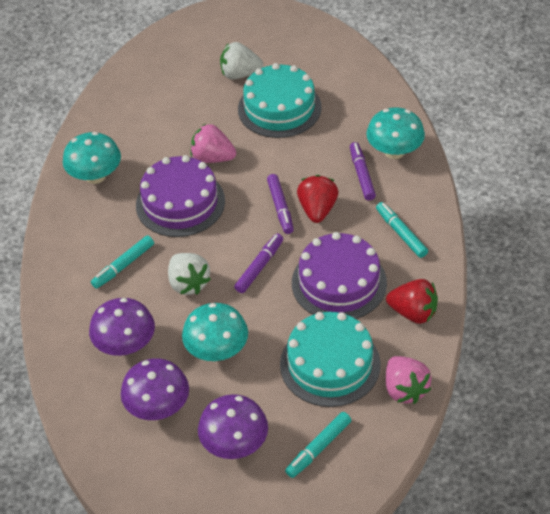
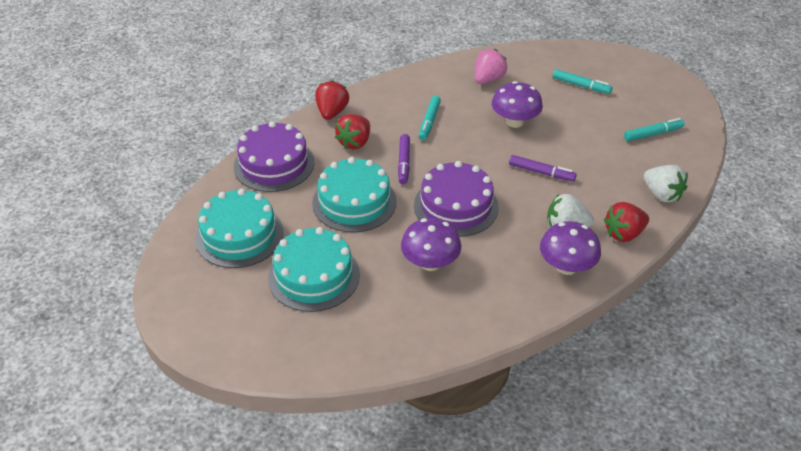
pink strawberry: [191,124,236,163] [386,356,431,404] = 2 -> [475,49,507,84] = 1
purple marker: [234,234,283,293] [267,174,294,234] [350,142,376,201] = 3 -> [398,134,410,184] [509,155,577,181] = 2
red strawberry: [297,175,338,223] [386,279,438,324] = 2 -> [315,80,349,120] [335,114,370,149] [604,202,649,242] = 3
turquoise cake: [238,63,322,138] [280,312,381,407] = 2 -> [195,188,284,268] [268,227,360,312] [312,157,397,232] = 3
turquoise mushroom: [63,132,121,184] [182,303,248,361] [366,107,425,159] = 3 -> none = 0

